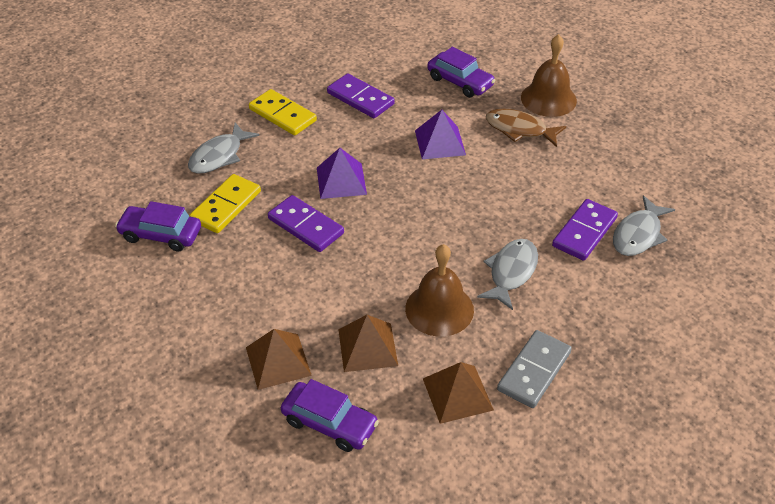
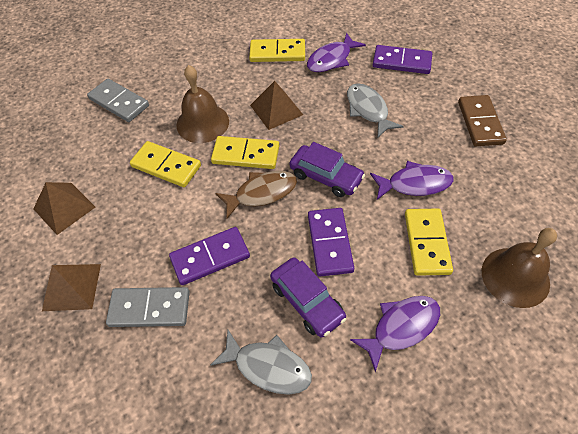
brown domino: none = 0 -> [458,95,507,146] = 1
grey domino: [497,330,572,408] = 1 -> [87,79,149,122] [106,287,190,327] = 2
grey fish: [188,123,259,174] [477,239,538,310] [613,196,675,256] = 3 -> [211,330,312,395] [347,83,404,138] = 2
purple car: [115,201,201,252] [281,379,379,452] [427,47,496,98] = 3 -> [270,257,347,338] [289,142,365,197] = 2
purple fish: none = 0 -> [307,33,366,72] [350,296,440,372] [370,161,454,200] = 3
purple pyramid: [317,148,367,199] [415,110,466,159] = 2 -> none = 0
yellow domino: [189,174,261,233] [249,89,317,135] = 2 -> [130,141,201,187] [211,136,279,169] [249,39,305,62] [405,208,453,276] = 4

